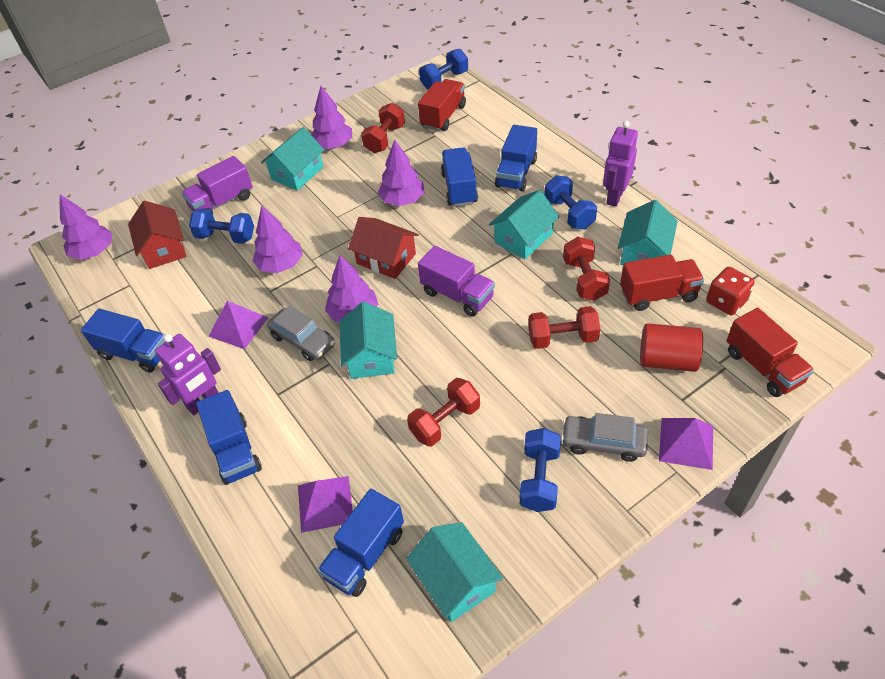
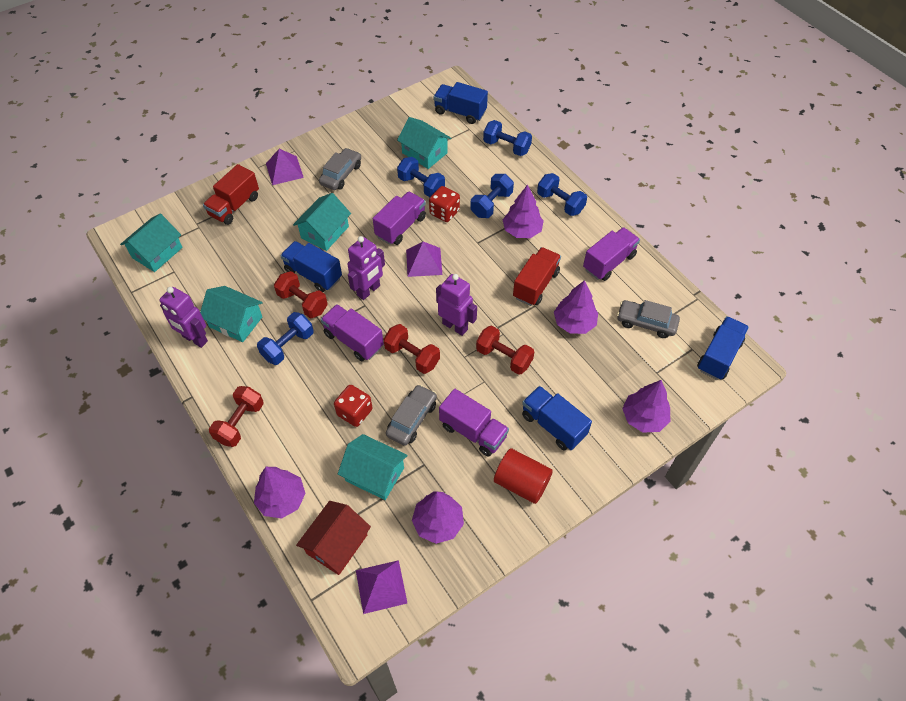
blue dumbbell: [189,208,254,244] [419,49,468,90] [519,428,561,512] [545,175,597,229] = 4 -> [257,312,314,365] [397,157,445,197] [470,174,514,218] [483,120,532,156] [537,173,587,216] = 5
blue truck: [81,308,166,373] [196,390,262,485] [318,489,404,597] [441,147,478,207] [495,125,537,191] = 5 -> [280,241,342,292] [433,82,488,124] [522,386,592,450] [697,316,749,380] = 4
grey car: [267,305,335,361] [561,413,648,462] = 2 -> [319,148,361,190] [386,385,437,446] [617,300,680,338] = 3
purple robot: [155,334,221,415] [603,121,638,207] = 2 -> [159,287,208,348] [347,236,385,300] [436,274,477,336] = 3
purple truck: [182,156,253,214] [418,246,495,316] = 2 -> [321,304,384,361] [373,191,426,245] [439,389,509,457] [583,227,640,281] = 4
red dice: [706,267,754,315] = 1 -> [334,385,372,427] [429,186,460,222] = 2
red house: [128,201,187,269] [348,217,419,279] = 2 -> [296,501,371,575] = 1
red truck: [418,79,466,131] [620,255,704,311] [727,308,814,397] = 3 -> [203,164,259,225] [513,247,561,306] = 2

